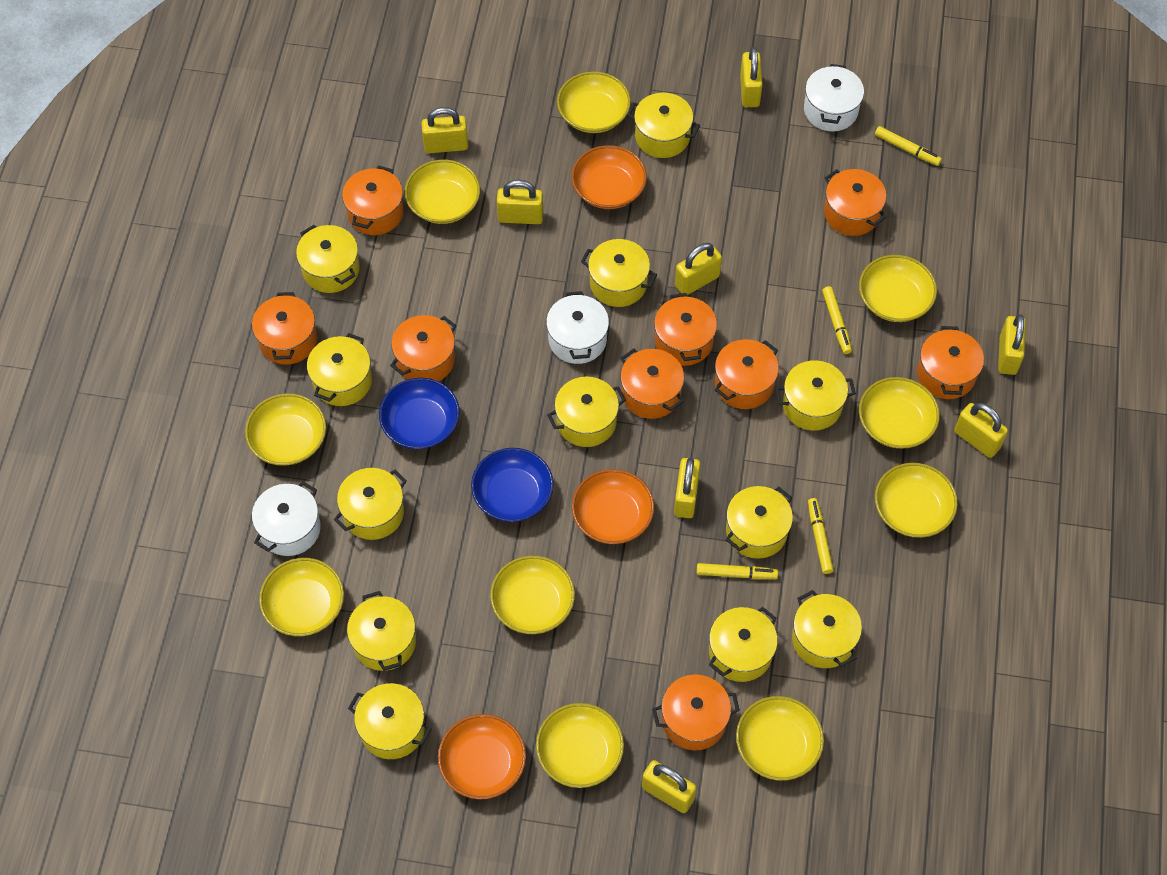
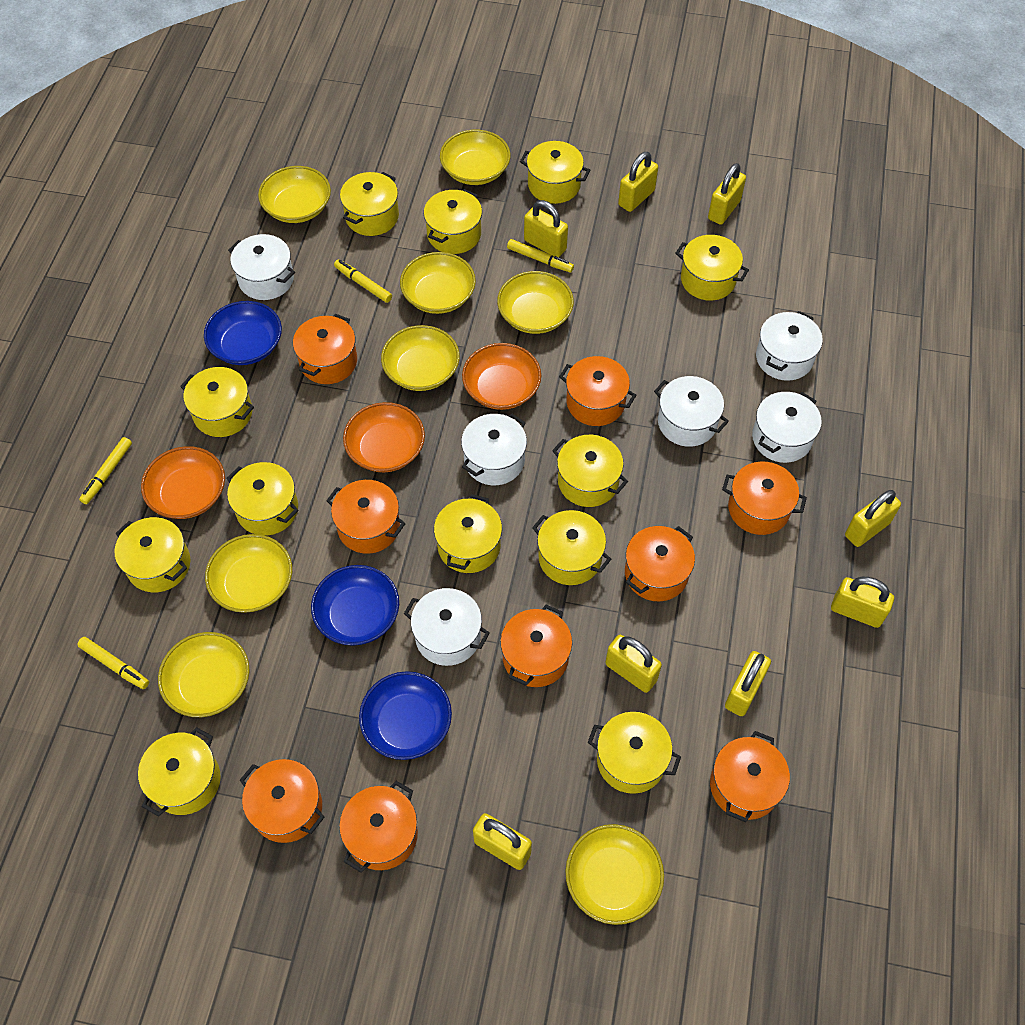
blue bowl: [379,378,460,449] [471,448,554,522] = 2 -> [204,301,282,365] [311,565,399,646] [359,671,452,760] = 3
white pot: [252,481,321,556] [546,291,609,364] [804,64,864,131] = 3 -> [228,234,295,300] [404,588,490,666] [461,414,527,485] [654,376,729,447] [752,392,822,463] [756,311,823,381] = 6
yellow bowl: [245,393,326,466] [259,558,344,636] [405,160,480,224] [490,556,575,634] [536,703,624,788] [557,72,631,133] [736,696,824,781] [859,255,937,322] [859,377,940,449] [875,463,958,538] = 10 -> [158,632,249,717] [205,534,292,613] [258,166,331,223] [381,325,460,391] [400,252,476,314] [440,130,510,185] [497,271,574,334] [565,824,664,925] = 8

